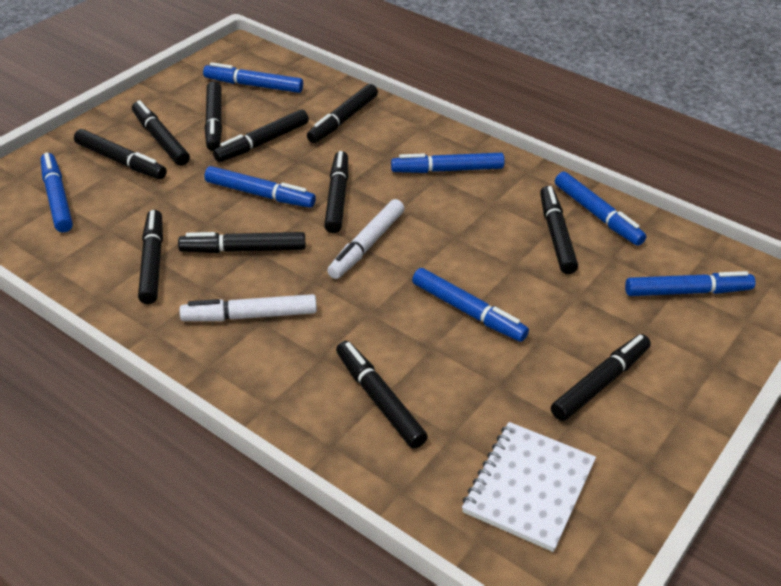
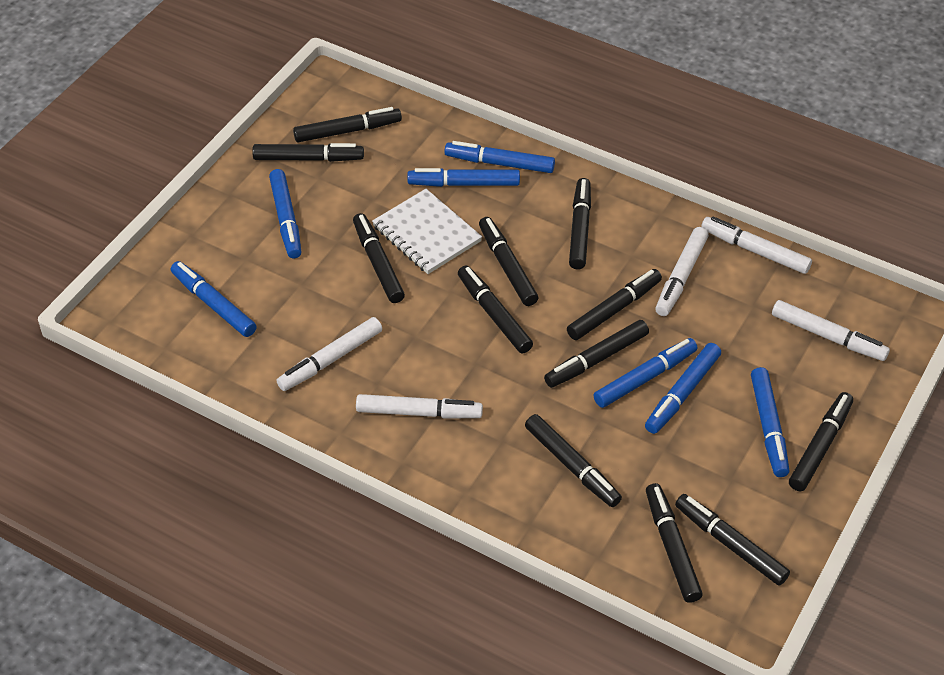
black marker: [74,129,167,179] [132,100,190,166] [138,210,163,304] [178,232,305,253] [204,81,222,151] [213,109,309,162] [307,84,378,143] [324,151,348,233] [336,341,428,449] [540,186,578,274] [551,334,651,421] = 11 -> [252,143,364,162] [293,107,402,142] [353,213,405,303] [458,266,533,353] [479,217,538,306] [525,414,622,507] [544,320,649,388] [567,269,662,340] [569,178,591,270] [646,483,703,603] [675,494,790,586] [789,392,853,491] = 12
white marker: [180,294,317,321] [327,199,405,279] = 2 -> [277,317,382,391] [356,394,483,419] [655,227,709,316] [701,217,812,274] [772,300,890,361] = 5

